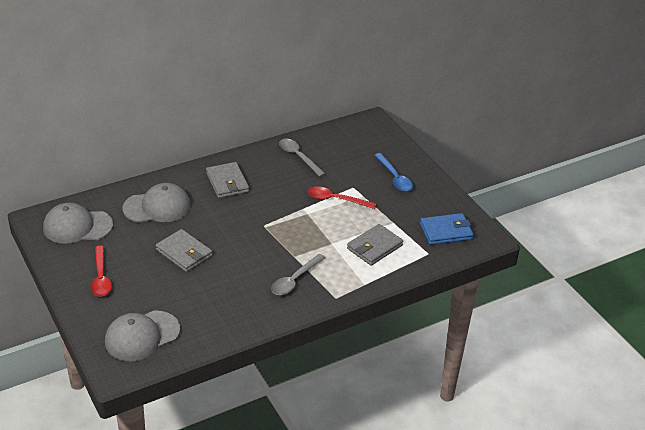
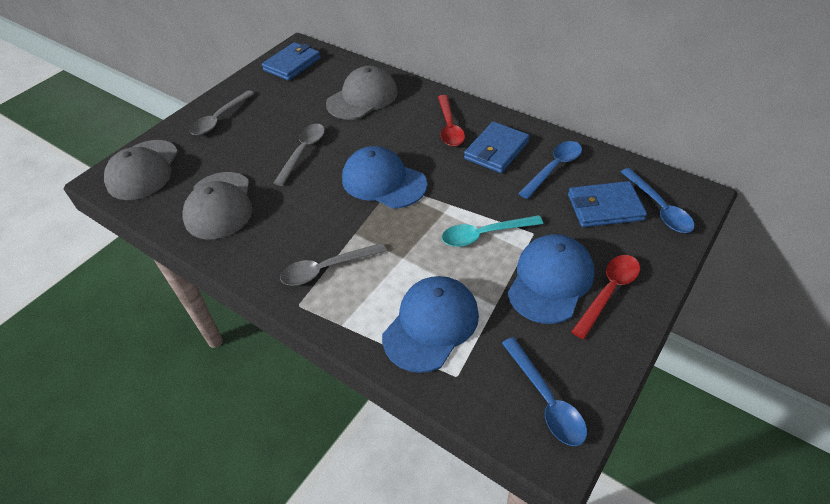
blue cap: none = 0 -> [342,146,427,209] [382,276,479,373] [508,234,595,324] = 3
blue spoon: [375,153,413,192] = 1 -> [502,337,587,446] [518,141,582,199] [621,168,695,233] = 3
blue wallet: [420,213,474,245] = 1 -> [262,42,321,81] [464,122,530,173] [568,181,647,227] = 3
grey spoon: [271,254,325,295] [279,139,326,177] = 2 -> [189,90,255,135] [274,124,325,186] [280,243,387,286] = 3
grey wallet: [156,229,213,272] [206,162,249,198] [347,224,403,266] = 3 -> none = 0
turquoise spoon: none = 0 -> [442,215,543,247] = 1

